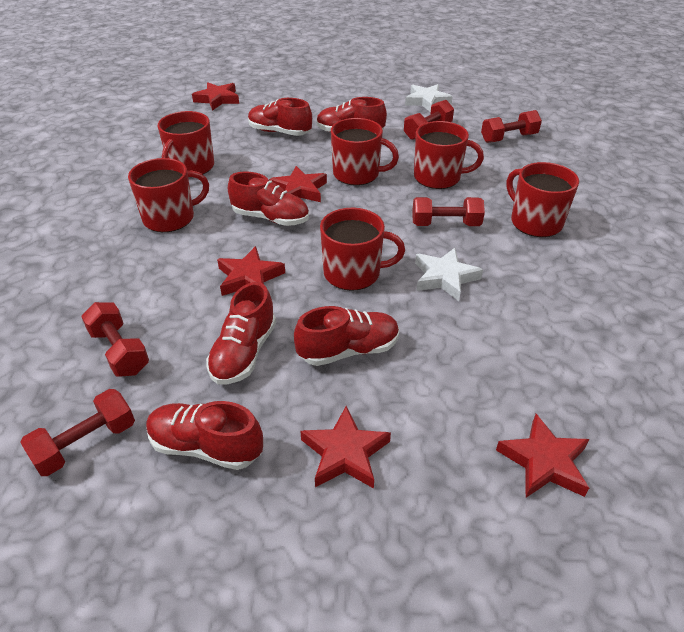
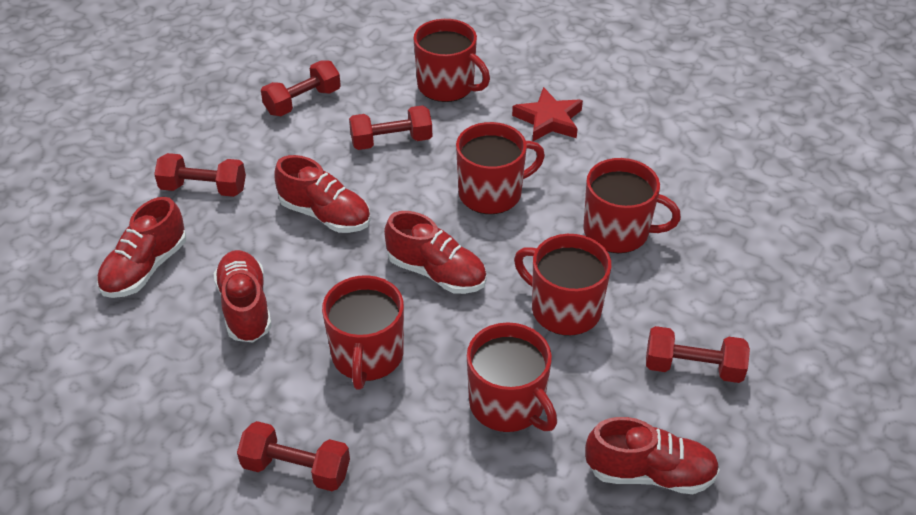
red shoe: [146,401,263,470] [206,282,276,384] [228,172,309,226] [248,98,312,136] [294,306,399,366] [316,97,387,132] = 6 -> [97,197,186,298] [214,250,272,342] [274,155,371,233] [384,211,487,294] [585,417,720,494] = 5
red star: [192,82,239,111] [217,246,285,296] [269,166,327,202] [300,406,391,489] [496,414,590,498] = 5 -> [512,87,583,141] = 1
white star: [405,84,453,112] [415,248,483,301] = 2 -> none = 0

